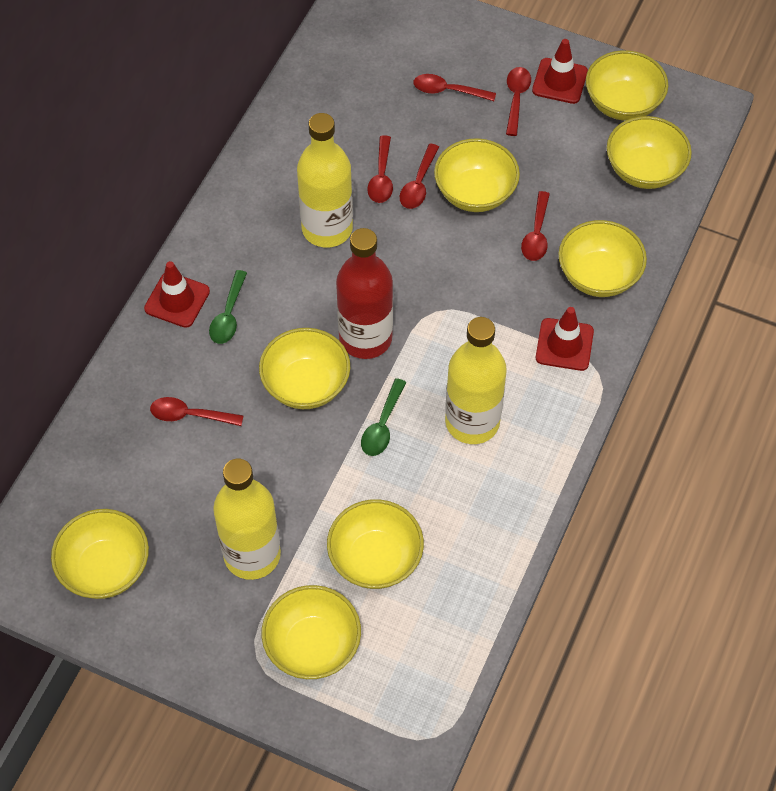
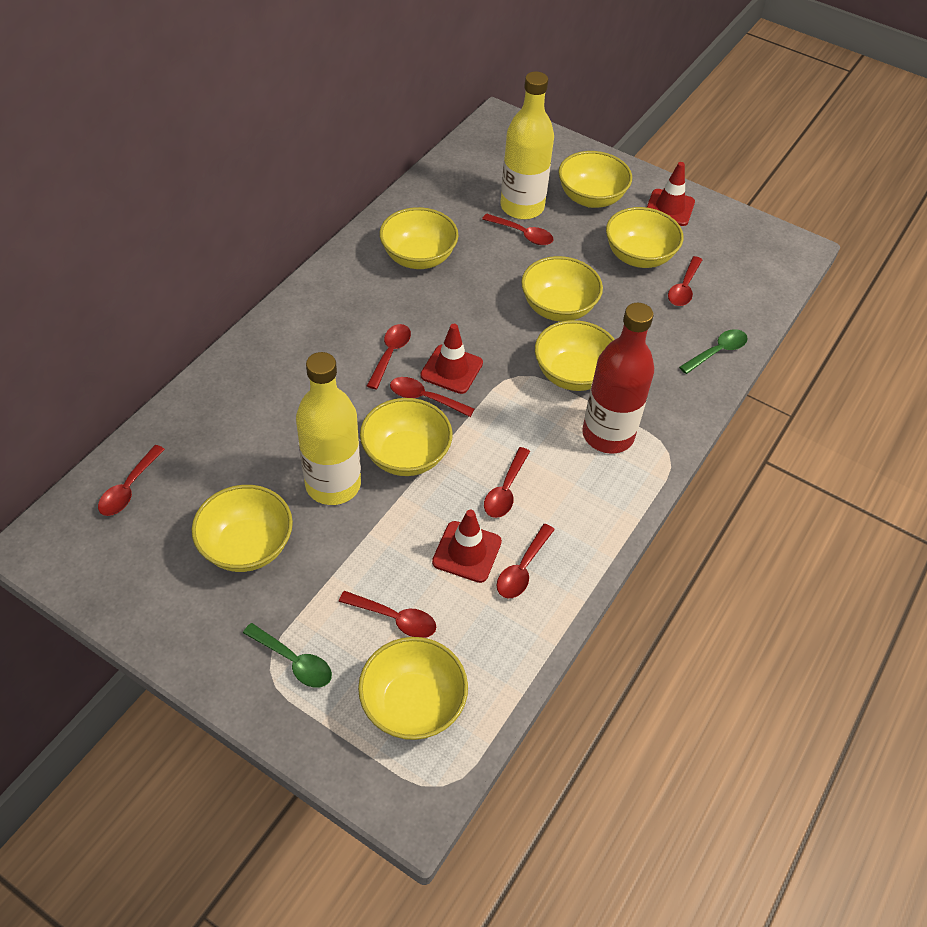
red spoon: [150,397,244,426] [367,135,393,203] [400,144,439,209] [414,74,496,101] [506,67,531,136] [521,191,550,261] = 6 -> [98,445,165,516] [339,591,436,638] [367,324,411,390] [390,377,474,417] [482,213,554,245] [484,447,530,518] [497,524,555,598] [668,256,702,306] = 8
yellow bottle: [213,459,281,580] [297,113,353,247] [445,317,507,444] = 3 -> [296,352,361,505] [501,72,554,220] = 2

